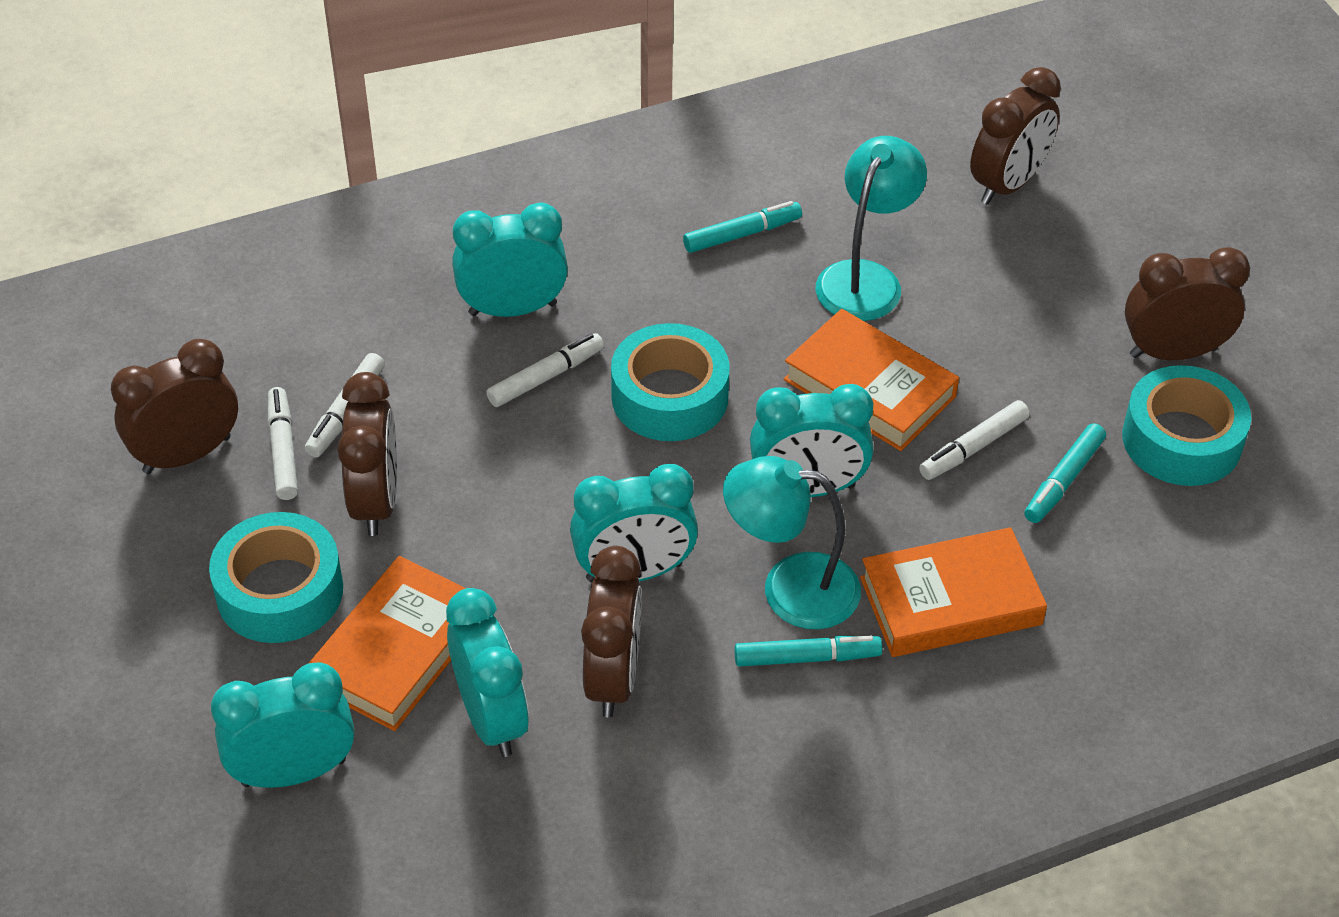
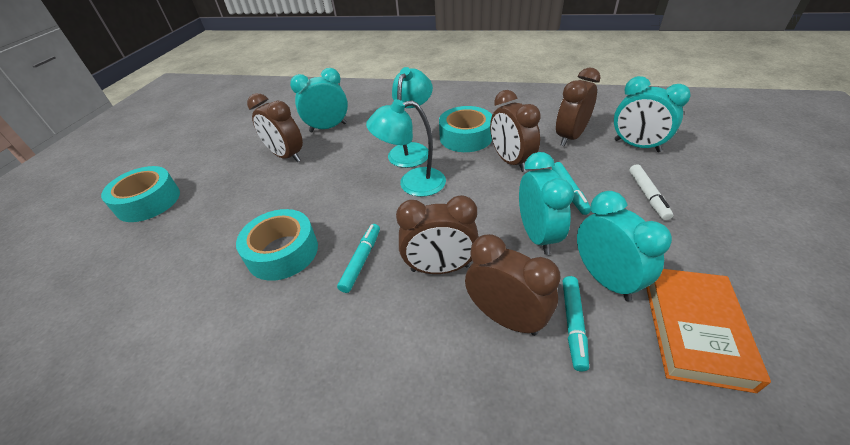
orange book: [309,556,466,731] [784,309,959,451] [860,527,1047,657] = 3 -> [646,269,771,393] = 1
turquoise clock: [211,662,355,788] [446,588,529,757] [452,202,568,317] [570,464,698,582] [750,384,873,497] = 5 -> [290,68,348,133] [519,152,574,255] [577,191,672,301] [614,76,691,152] = 4
white marker: [268,387,298,500] [305,353,385,457] [486,333,604,407] [919,400,1030,480] = 4 -> [629,164,673,220] = 1

